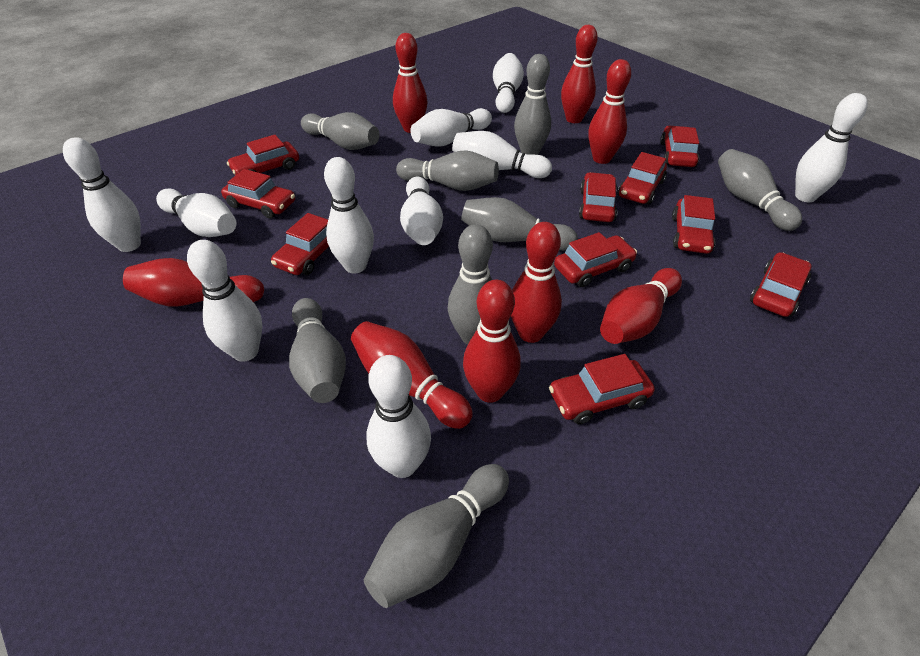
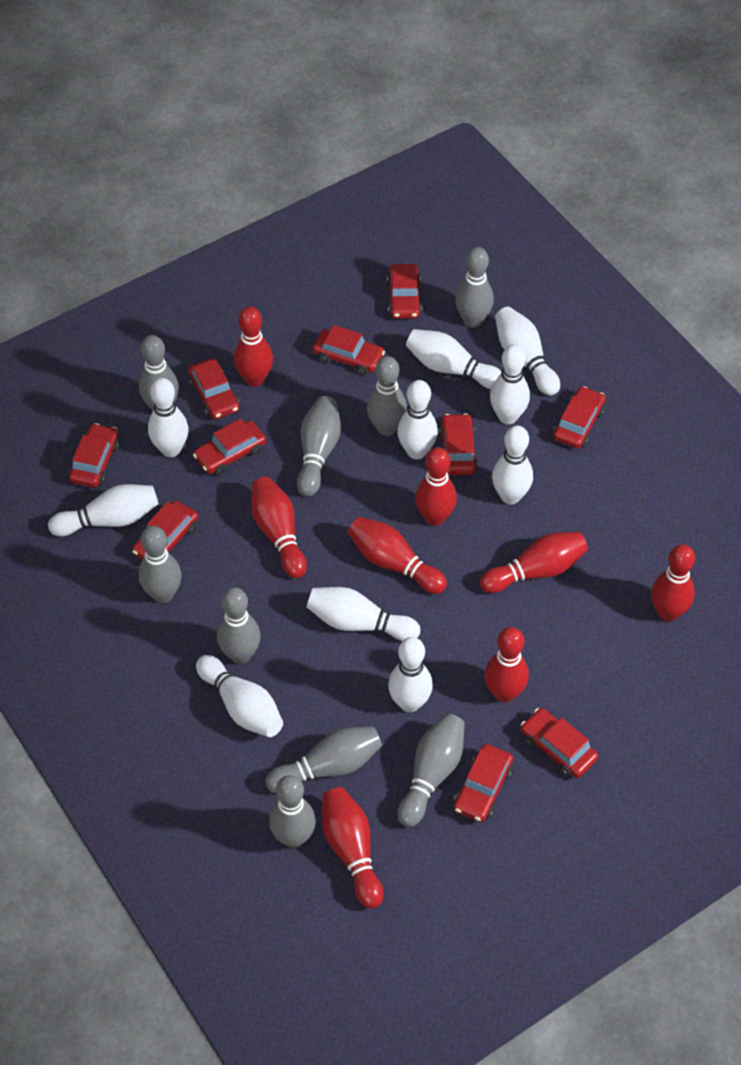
grey bowling pin: [289,298,346,403] [301,112,380,150] [364,464,509,608] [396,150,499,191] [448,224,493,344] [461,197,578,251] [514,54,551,155] [718,149,802,231] = 8 -> [139,335,179,411] [139,526,181,603] [217,587,261,664] [266,726,382,793] [269,775,316,848] [297,396,341,497] [367,356,407,436] [397,713,465,827] [455,247,494,328] = 9

